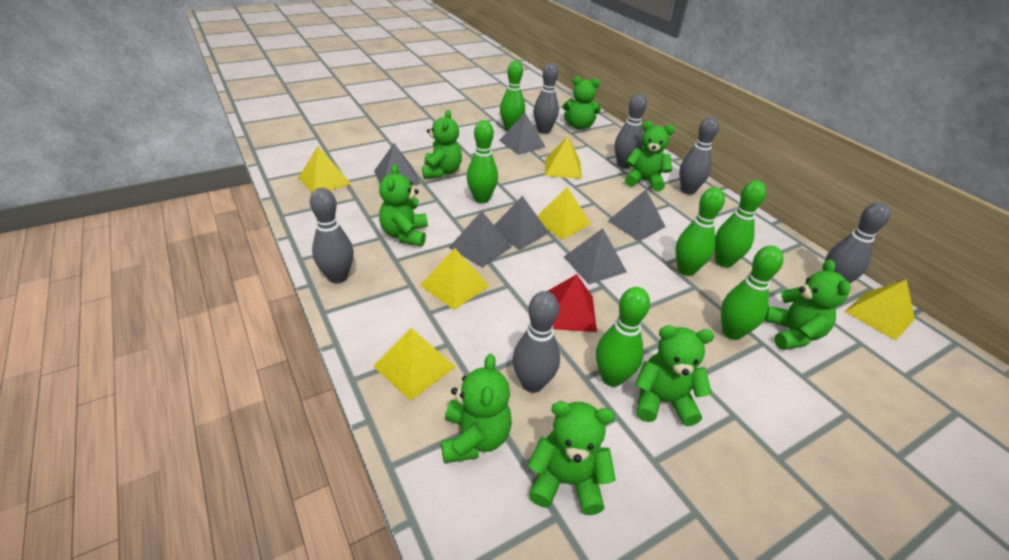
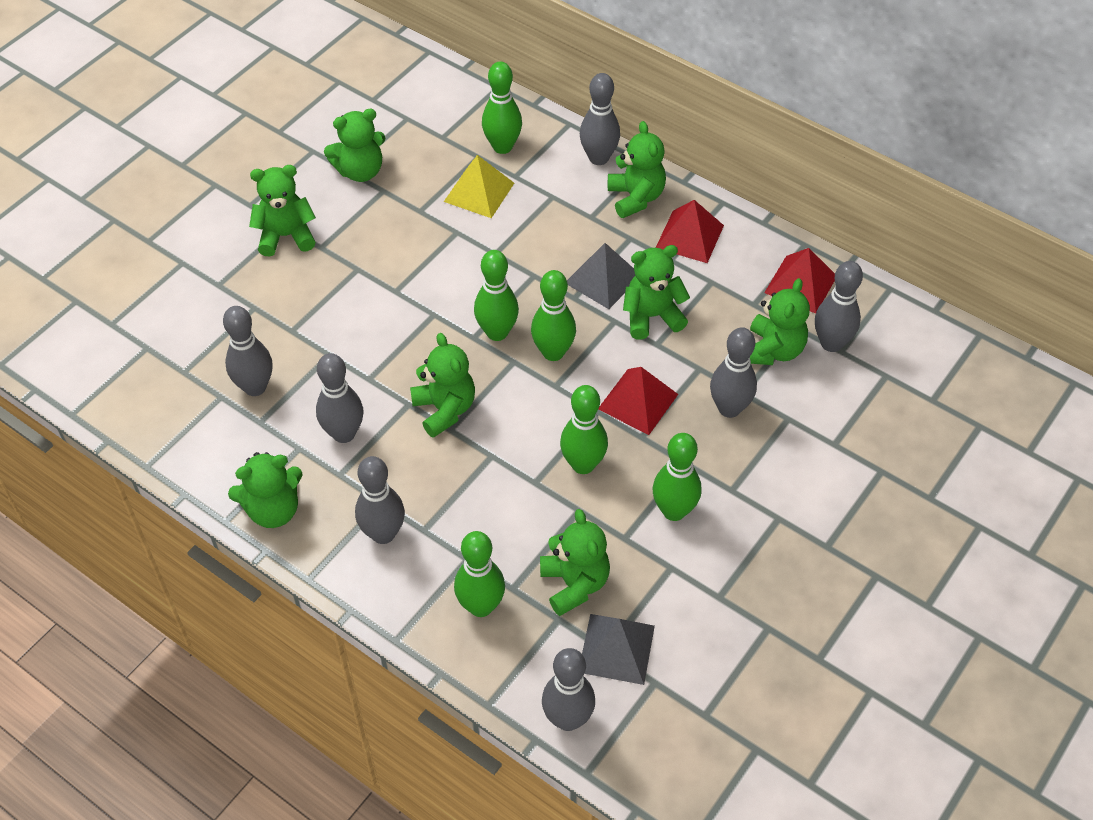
grey bowling pin: [310,188,354,283] [513,291,560,393] [533,63,559,134] [615,93,647,169] [679,116,719,195] [825,202,890,283] = 6 -> [223,306,273,396] [316,353,363,443] [355,456,405,544] [542,648,595,731] [580,73,620,165] [710,327,757,418] [815,261,863,352] = 7
grey pyramid: [374,143,420,185] [449,211,511,268] [494,196,549,250] [499,113,545,155] [564,228,627,284] [608,190,666,241] = 6 -> [567,243,635,309] [582,614,655,685] = 2
red pyramid: [547,274,597,332] = 1 -> [598,367,678,435] [656,200,724,263] [764,248,835,313] = 3
yellow pyramid: [298,146,351,193] [373,328,455,401] [420,248,489,310] [537,187,591,239] [545,136,582,179] [845,279,915,341] = 6 -> [444,155,514,218] = 1

